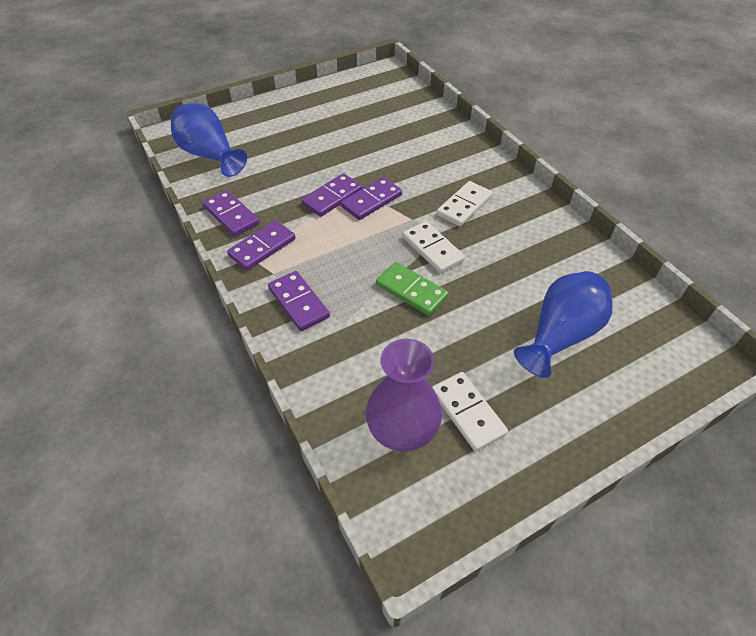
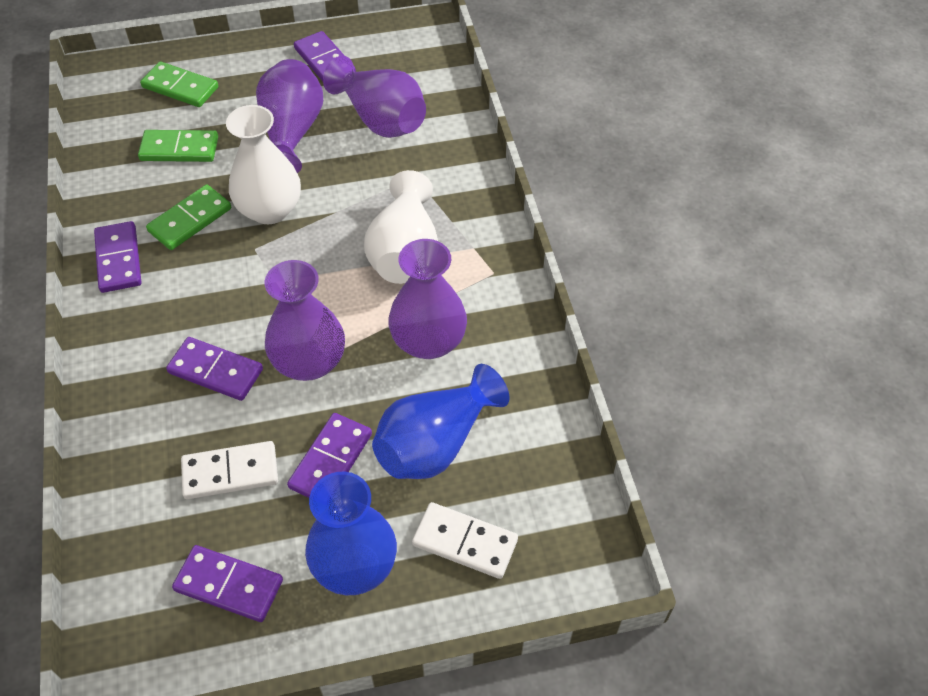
green domino: [376,262,449,316] = 1 -> [138,130,218,162] [140,61,218,107] [146,184,231,250] = 3
purple vase: [366,339,442,451] = 1 -> [256,59,323,173] [265,260,345,381] [323,56,426,138] [388,239,467,359] = 4
white domino: [403,221,465,273] [432,372,508,451] [437,181,493,226] = 3 -> [181,441,278,499] [412,502,518,579] = 2
white vase: none = 0 -> [226,105,301,224] [364,170,438,284] = 2

